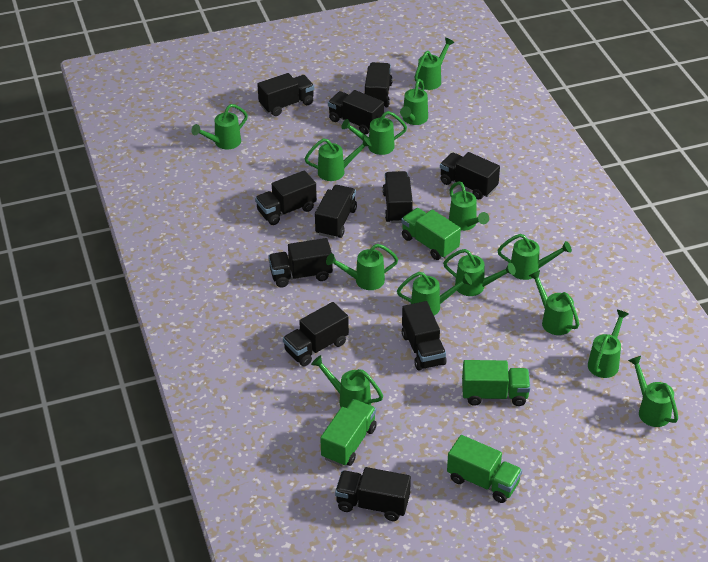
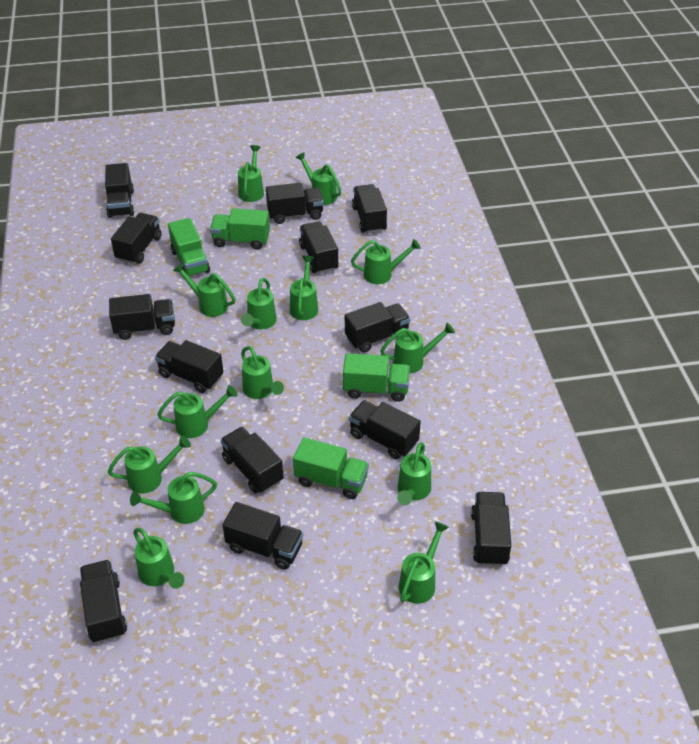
black truck: [255,170,317,225] [257,73,314,116] [268,238,333,288] [283,302,349,366] [315,185,357,239] [328,90,384,135] [335,467,411,521] [365,62,393,107] [382,171,413,223] [402,301,447,371] [440,152,500,199] = 11 -> [80,560,127,643] [105,163,134,218] [109,294,175,340] [111,213,162,264] [155,340,223,393] [220,427,284,494] [222,502,303,570] [266,183,324,224] [299,221,339,274] [345,302,410,353] [349,400,421,459] [352,184,387,233] [471,492,511,566] = 13

